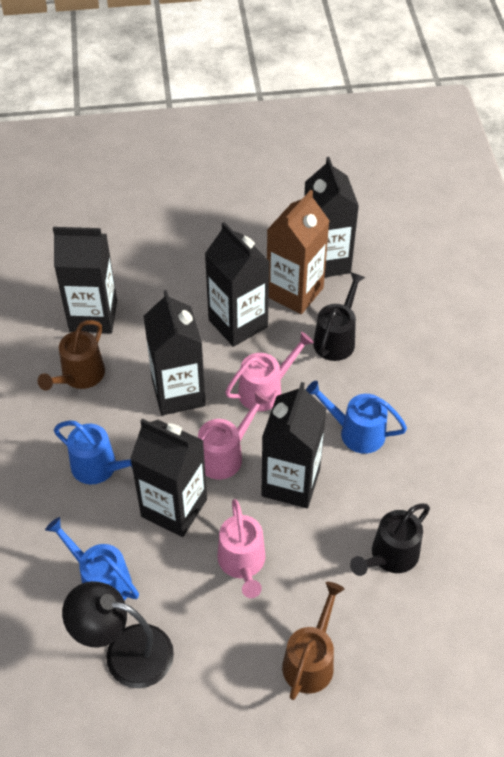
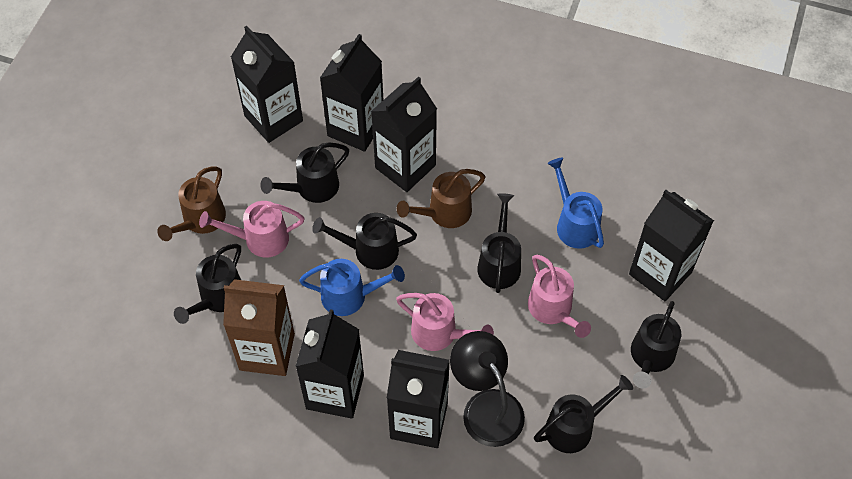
black watering can: [313,272,365,361] [350,503,430,576] = 2 -> [174,244,241,324] [260,142,349,203] [312,213,417,270] [477,193,521,293] [534,375,633,453] [631,301,681,389] = 6
blue watering can: [45,517,139,601] [54,420,132,484] [306,381,407,454] = 3 -> [299,259,405,316] [547,158,604,249] = 2

